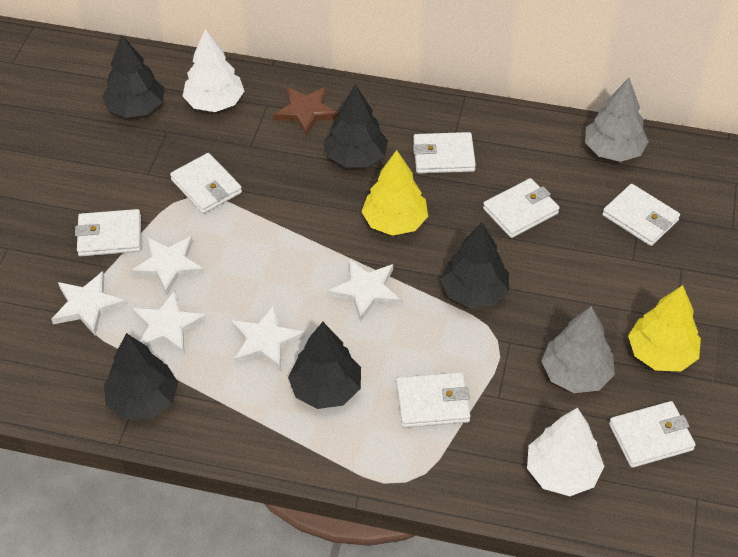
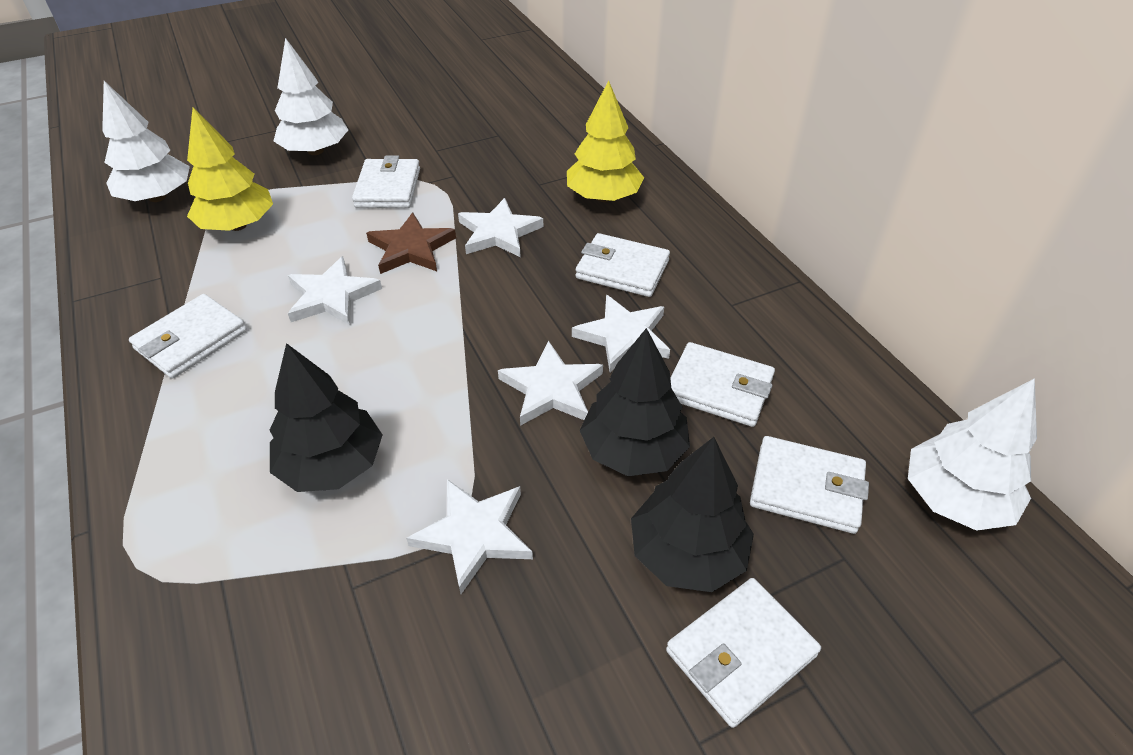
black tree: [102,35,164,118] [104,333,178,420] [288,322,361,409] [324,84,388,167] [440,222,509,308] = 5 -> [269,343,383,492] [579,328,690,476] [631,437,754,592] = 3
grey tree: [541,306,615,393] [585,78,649,162] = 2 -> none = 0
white tree: [182,29,244,112] [527,408,604,496] = 2 -> [102,81,190,202] [274,38,348,155] [908,378,1037,531] = 3
white wallet: [75,209,141,256] [170,153,242,214] [396,372,470,428] [413,132,476,174] [483,178,560,238] [603,184,680,246] [609,401,696,468] = 7 -> [129,294,247,379] [352,156,420,208] [576,233,670,297] [666,578,821,728] [670,342,775,427] [750,436,869,534] = 6

